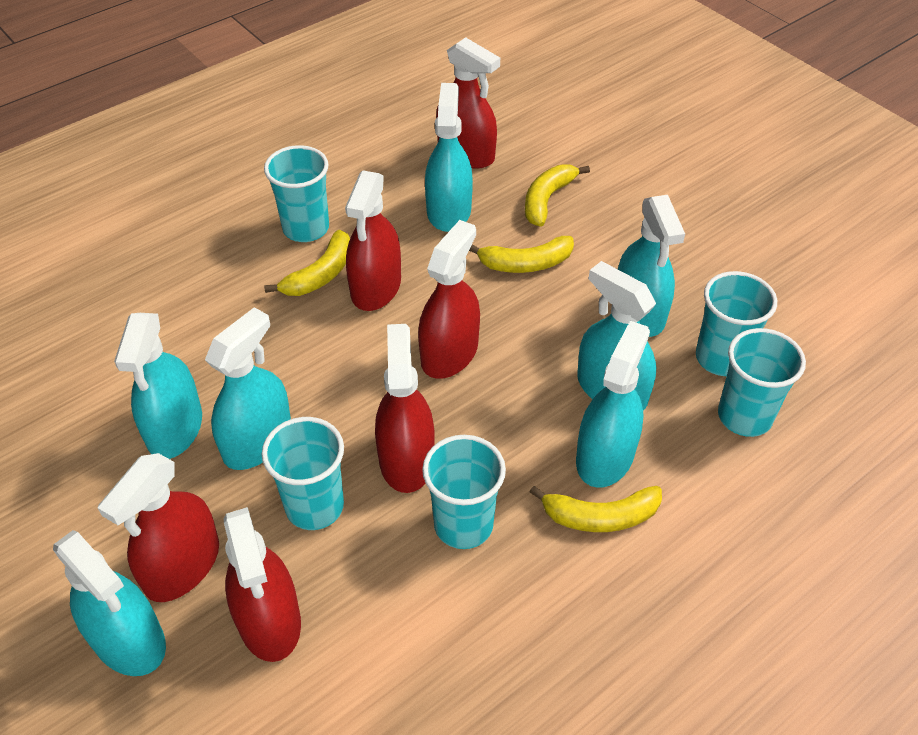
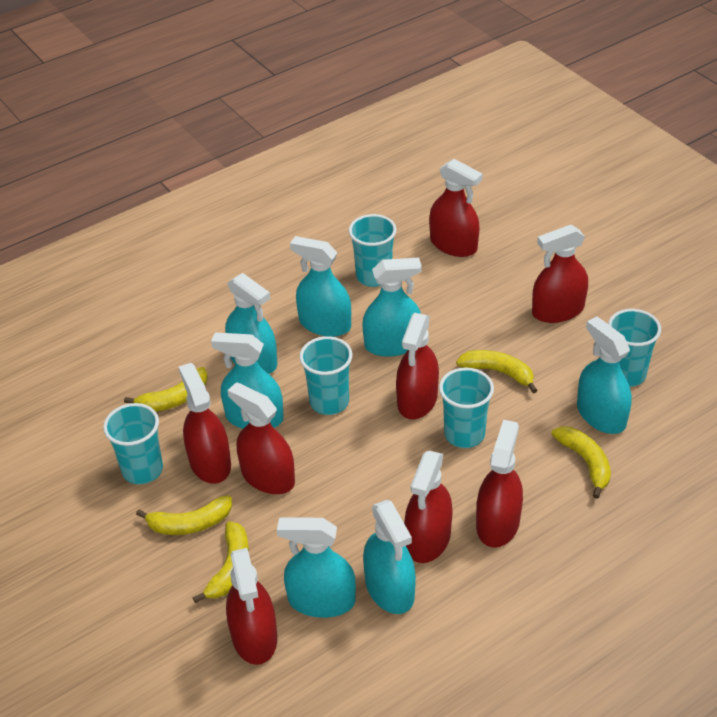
red spray bottle: [98,453,219,602] [224,507,301,662] [345,170,401,311] [375,324,435,493] [418,220,480,379] [436,37,500,169] = 6 -> [179,363,231,484] [226,548,277,665] [227,382,295,494] [396,313,439,419] [404,451,453,563] [429,159,483,257] [476,420,523,548] [532,225,588,323] = 8
yellow banana: [264,230,350,296] [469,236,574,273] [525,165,590,227] [530,486,662,532] = 4 -> [124,367,208,412] [136,495,232,535] [193,522,249,603] [456,350,538,393] [551,426,611,499] = 5

